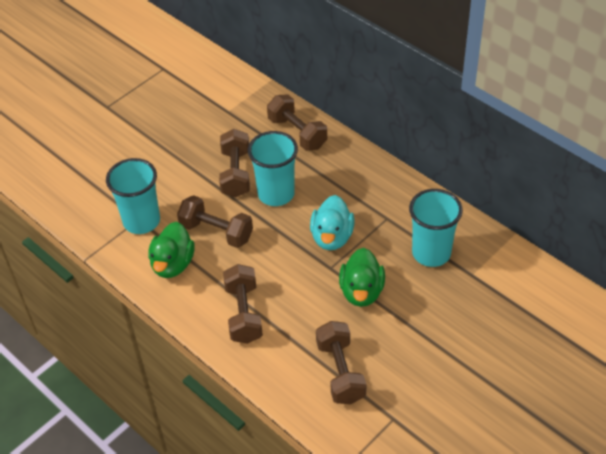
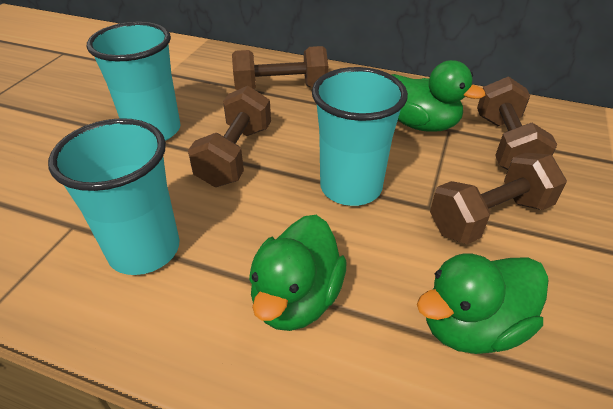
brown dumbbell: [177,195,253,248] [219,129,250,198] [223,264,263,344] [267,95,327,151] [316,321,366,404] = 5 -> [188,86,271,187] [232,46,328,90] [430,152,567,244] [477,76,557,170] = 4
green duck: [148,222,195,278] [339,248,385,307] = 2 -> [249,215,346,331] [392,60,486,132] [417,253,548,354] = 3
turquoise duck: [310,195,355,250] = 1 -> none = 0

